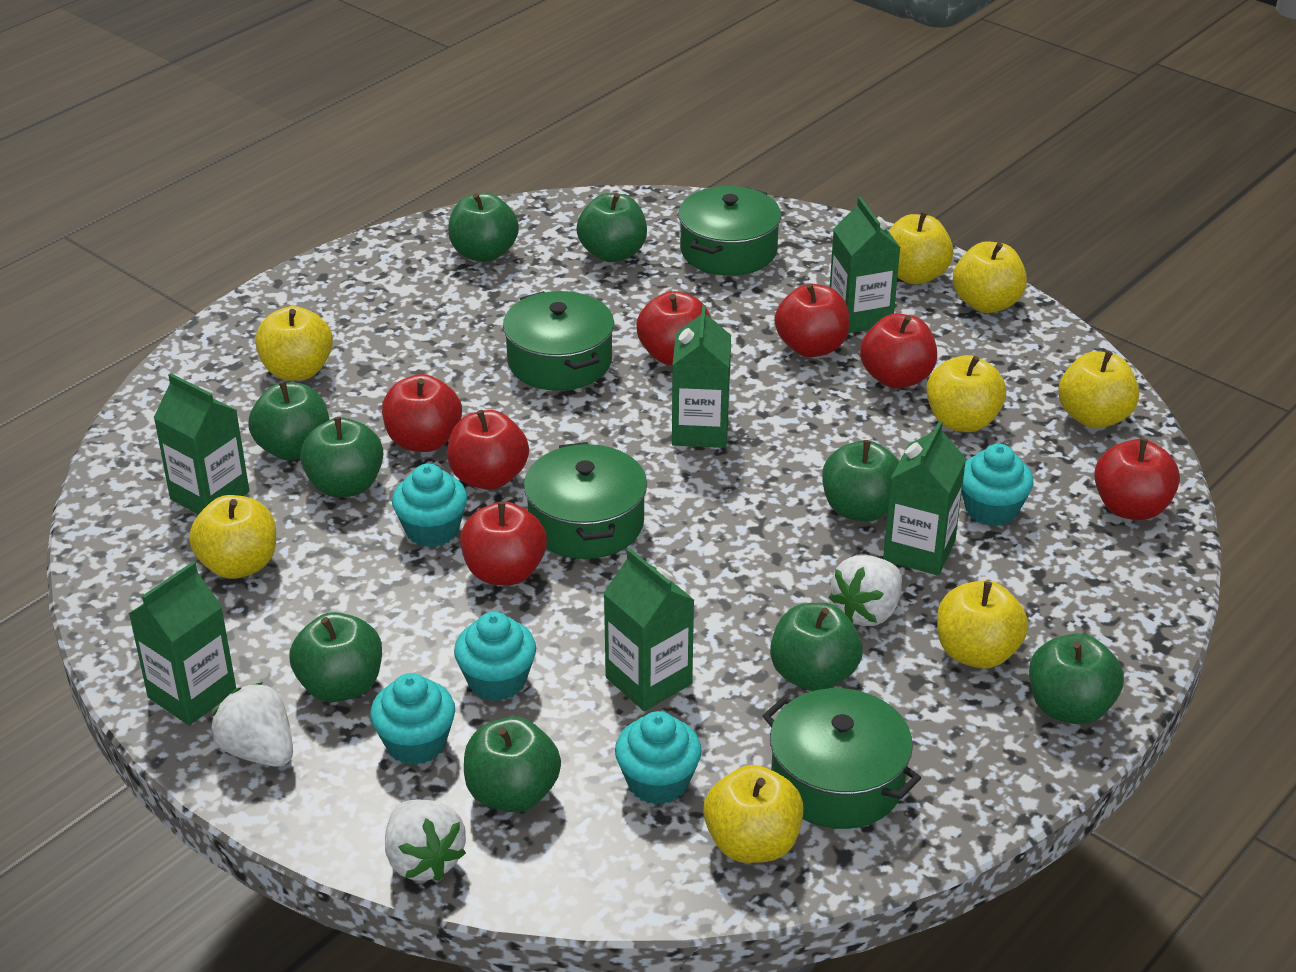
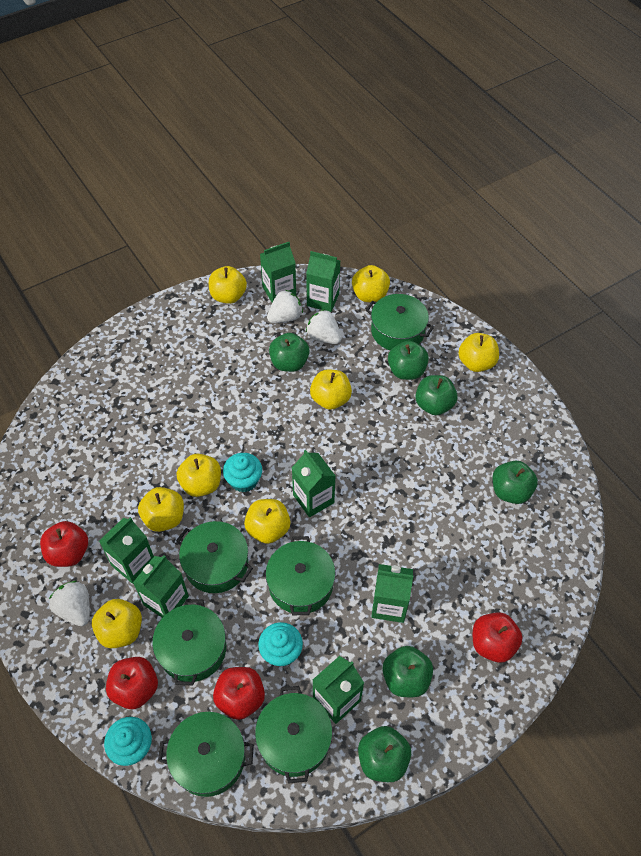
green apple: [248,381,330,461] [289,612,382,702] [300,417,383,498] [448,193,519,262] [464,717,561,812] [576,193,647,262] [770,603,862,691] [822,440,899,522] [1029,633,1124,725] = 9 -> [269,333,310,372] [358,726,411,782] [382,646,433,697] [388,341,429,380] [415,375,458,415] [492,461,538,504] = 6
green carton: [129,561,236,726] [154,373,249,515] [603,548,694,711] [672,305,731,448] [830,197,900,333] [883,421,966,575] = 6 -> [99,517,154,584] [133,555,189,618] [260,242,296,303] [292,450,335,517] [306,251,340,312] [313,656,364,724] [371,564,413,623] = 7
green pot: [503,291,614,391] [524,442,647,559] [678,186,781,276] [762,688,921,829] = 4 -> [152,599,226,686] [158,712,254,797] [176,521,253,593] [255,686,332,784] [266,536,336,615] [366,294,434,350] = 6
red apple: [382,374,462,452] [447,410,529,490] [460,501,547,585] [636,291,711,365] [775,283,850,357] [860,313,937,389] [1094,439,1180,520] = 7 -> [40,521,88,567] [106,657,158,709] [213,667,265,720] [473,612,523,663] = 4
turquoise cupcake: [370,673,455,765] [392,464,467,547] [454,612,536,701] [615,711,702,805] [962,444,1034,526] = 5 -> [104,717,152,766] [223,453,262,493] [258,622,303,667] = 3

